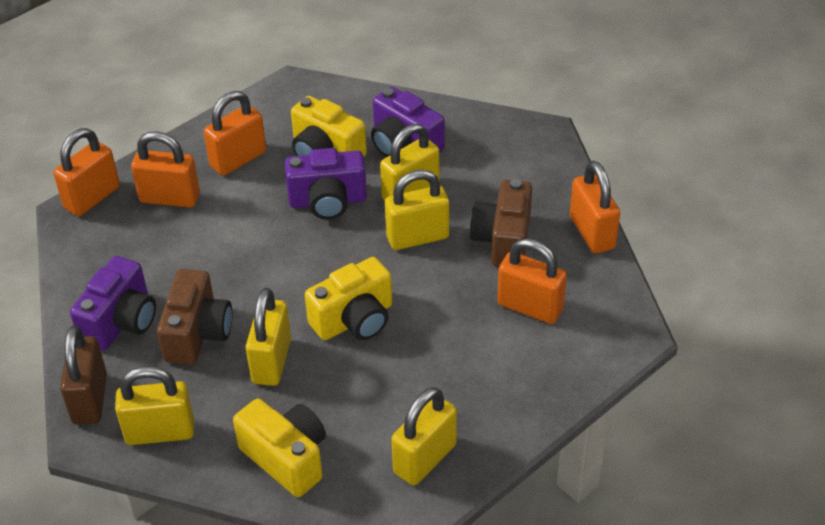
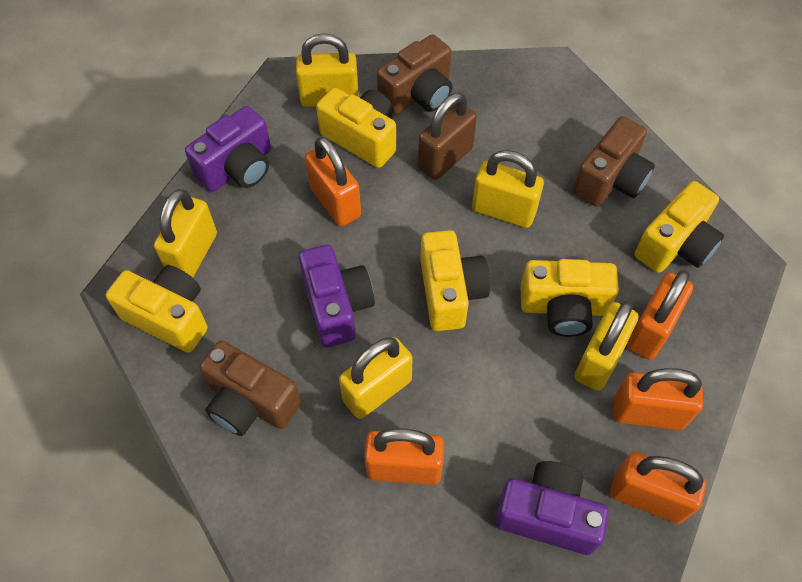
brown camera: [157,269,233,365] [470,179,532,267] = 2 -> [200,340,301,436] [377,34,452,115] [573,116,655,207] = 3
yellow camera: [233,399,326,497] [291,96,367,157] [305,257,392,340] = 3 -> [106,265,208,353] [316,88,396,168] [420,230,490,331] [521,259,619,337] [635,181,724,273] = 5

